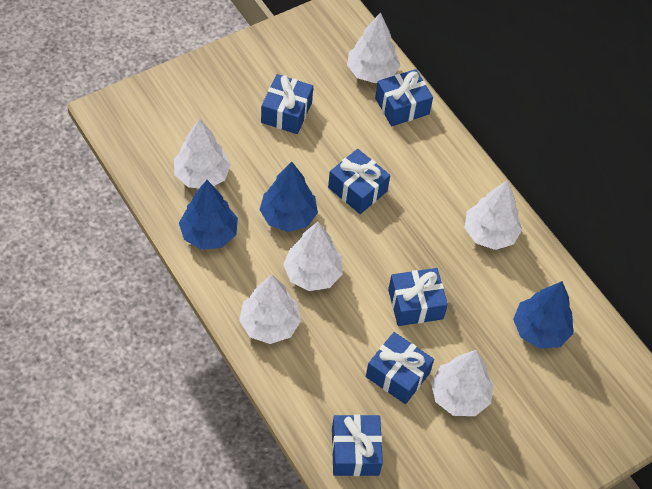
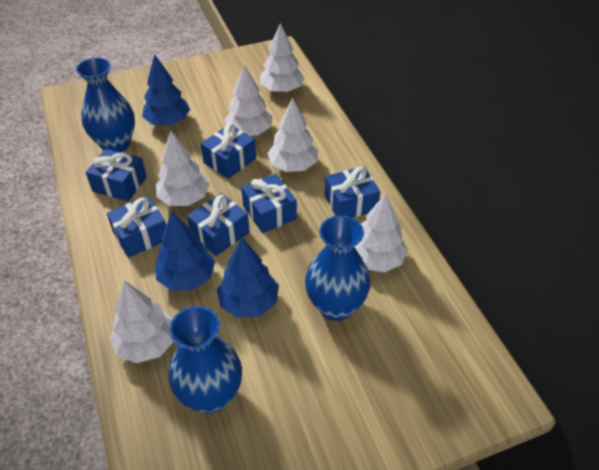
blue vase: none = 0 -> [76,58,135,152] [169,306,242,413] [305,215,370,321] = 3

